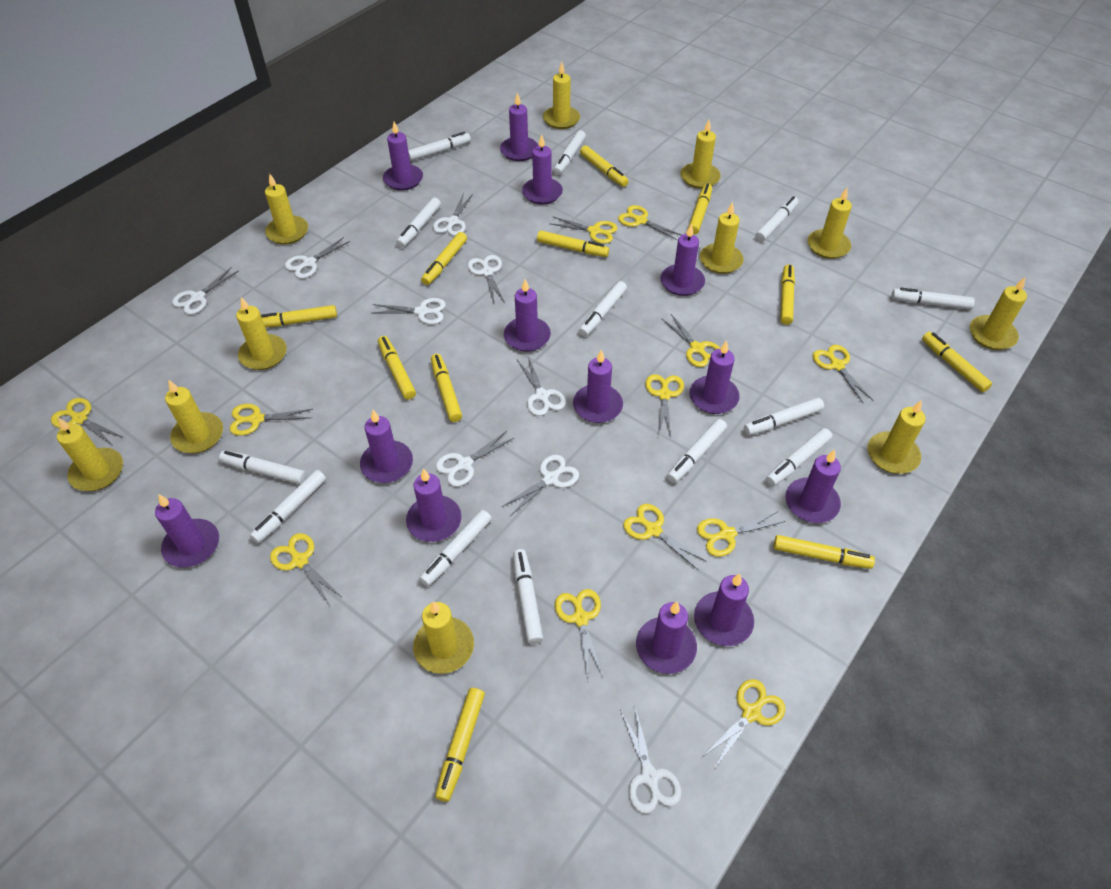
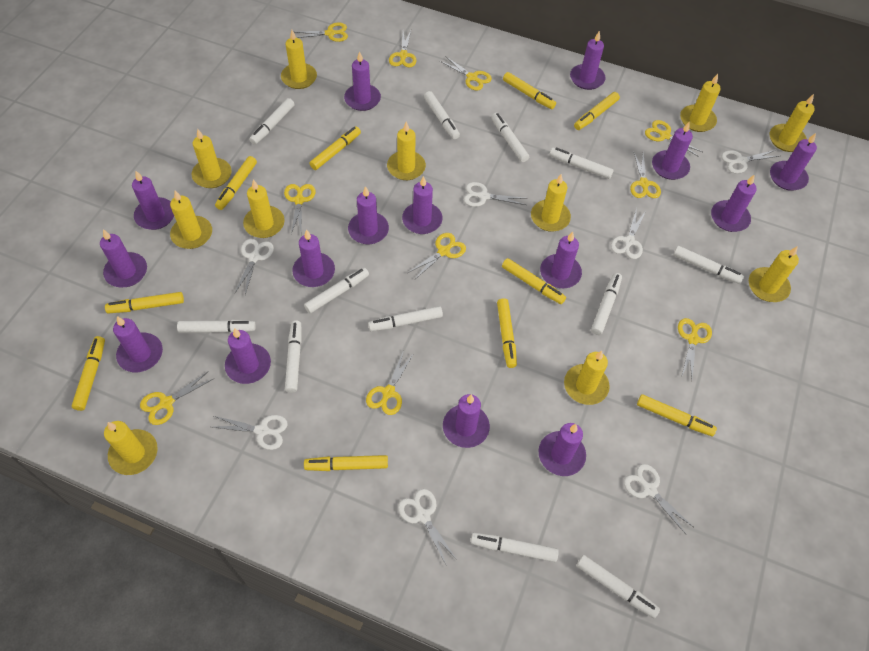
purple candle: [155,494,219,567] [360,410,413,483] [383,122,423,191] [406,468,462,542] [500,92,539,161] [504,279,551,352] [522,134,563,204] [573,350,623,423] [636,602,697,674] [660,224,705,296] [689,340,740,414] [694,573,754,646] [785,449,841,523] = 13 -> [100,229,147,287] [113,316,163,372] [132,171,174,230] [225,328,271,384] [292,229,335,287] [344,51,381,111] [348,186,389,244] [402,176,443,234] [443,394,490,448] [538,423,586,476] [540,232,582,288] [570,31,606,90] [652,122,693,180] [711,174,757,232] [770,133,817,191] = 15
white marker: [219,451,306,484] [250,470,326,543] [396,198,441,248] [408,132,471,161] [419,510,492,586] [513,549,543,644] [553,130,586,175] [579,281,627,336] [667,419,727,483] [744,398,824,436] [755,196,799,242] [766,428,832,486] [892,288,975,310] = 13 -> [177,320,256,333] [249,98,294,145] [285,320,302,393] [304,268,369,313] [368,306,443,331] [424,91,460,139] [471,532,559,562] [491,113,529,162] [549,147,613,179] [576,555,660,618] [591,273,622,335] [673,246,744,284] = 12
white scissors: [172,267,238,315] [285,237,350,279] [371,298,446,324] [433,193,473,236] [436,431,514,487] [467,255,505,303] [502,455,579,516] [517,357,566,416] [620,707,682,814] = 9 -> [213,415,288,450] [235,239,274,295] [398,489,457,564] [464,182,526,207] [611,208,646,259] [624,464,693,534] [721,150,779,174] = 7
yellow marker: [261,305,337,328] [378,336,416,400] [421,232,467,285] [431,354,462,422] [435,688,485,802] [537,231,609,257] [580,145,629,187] [688,184,712,234] [774,535,875,569] [780,264,795,325] [922,332,992,392] = 11 -> [72,336,105,411] [105,292,184,313] [215,156,257,210] [304,455,388,471] [309,126,361,170] [497,298,517,368] [502,258,566,304] [503,72,556,109] [574,92,620,130] [637,394,717,436] = 10
yellow scissors: [51,398,122,445] [229,404,313,436] [270,533,340,604] [549,217,618,244] [554,589,603,677] [618,205,681,240] [623,504,707,570] [645,374,684,438] [661,314,721,367] [697,511,785,557] [702,679,786,768] [813,345,874,404] = 12 -> [140,371,213,425] [284,184,316,234] [295,23,348,42] [366,350,414,415] [389,30,416,68] [408,233,466,280] [440,56,492,90] [630,153,661,198] [645,120,703,157] [678,318,712,378] = 10

